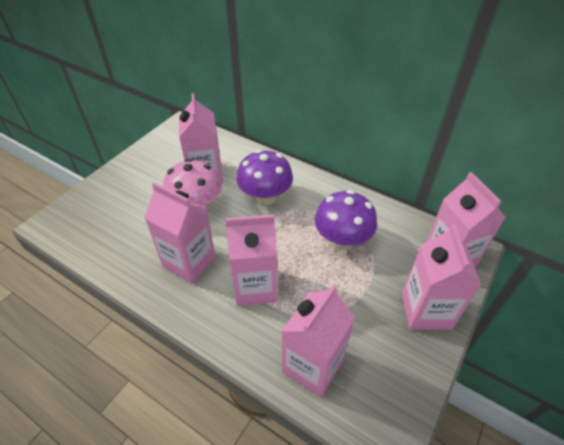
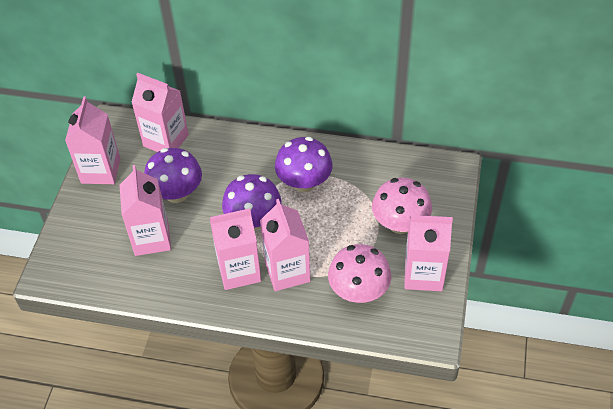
pink mushroom: [163,158,222,210] = 1 -> [328,244,391,303] [372,178,432,234] = 2
purple mushroom: [236,150,293,205] [315,190,377,250] = 2 -> [144,148,202,203] [222,174,282,230] [275,137,333,192] = 3

